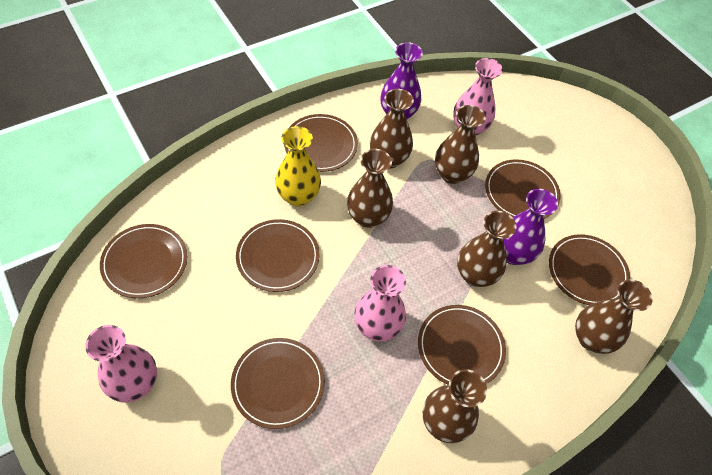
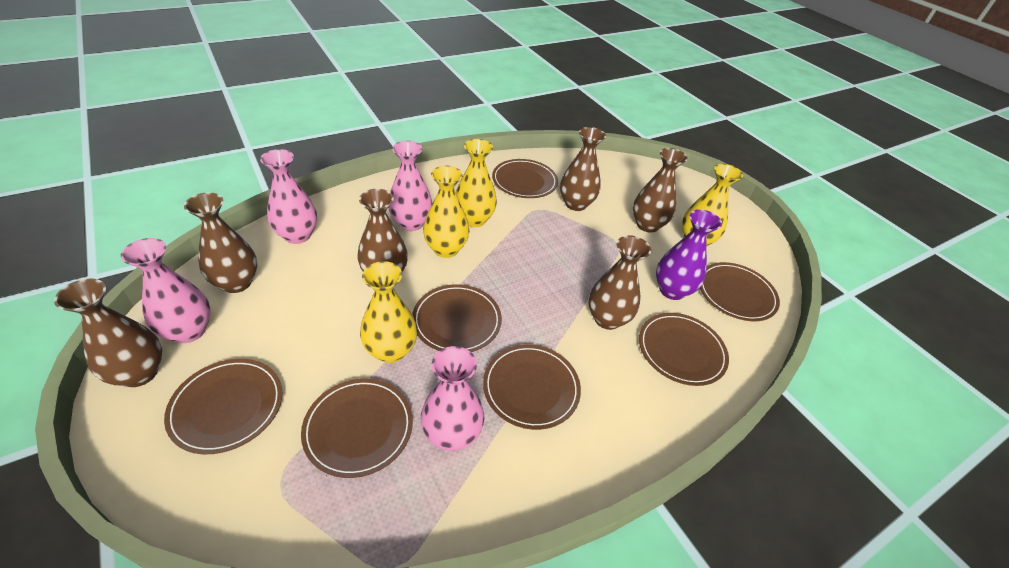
pink vase: [85,325,157,403] [355,265,406,341] [453,58,503,136] = 3 -> [121,238,211,343] [260,149,317,244] [388,141,432,231] [421,346,484,451] = 4
purple vase: [381,42,423,119] [503,189,558,265] = 2 -> [656,210,722,300] = 1
yellow vase: [275,126,321,206] = 1 -> [360,261,417,363] [423,166,469,258] [456,139,497,227] [682,164,743,247] = 4

